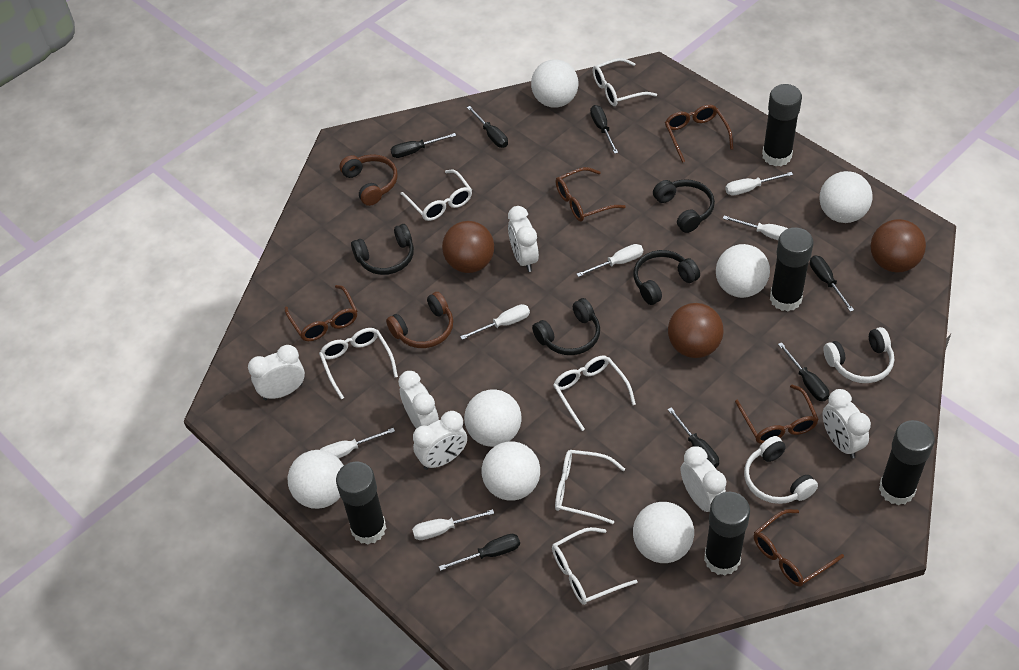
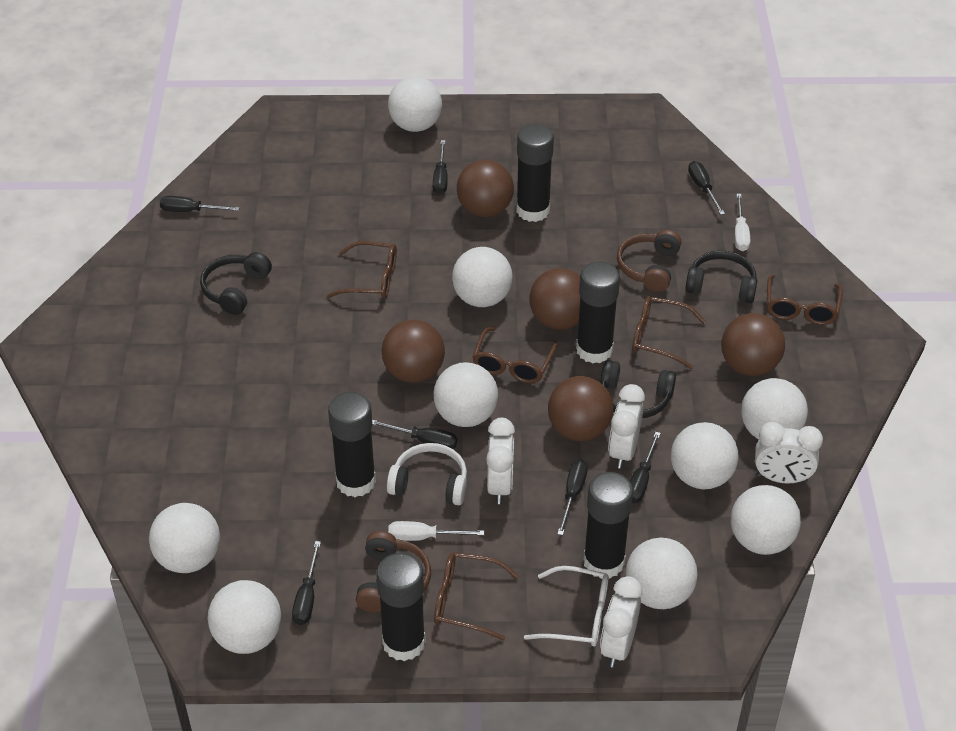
black headphones: [351,224,414,275] [532,298,600,355] [634,250,700,305] [653,179,715,233] = 4 -> [200,252,272,315] [600,360,676,418] [685,250,758,303] = 3
brown ball: [442,221,494,273] [668,303,724,358] [871,219,926,273] = 3 -> [382,320,445,383] [457,160,514,217] [530,268,580,329] [548,376,613,441] [721,313,785,376] = 5
white ball: [288,450,344,509] [464,389,522,447] [482,442,540,501] [531,59,579,108] [633,502,694,563] [716,244,770,298] [820,171,873,223] = 7 -> [149,503,220,573] [208,580,281,654] [388,77,442,132] [434,362,498,427] [452,247,513,307] [626,538,698,609] [671,422,739,489] [731,485,801,555] [741,378,808,439] = 9
white clock: [248,345,305,400] [398,371,439,429] [413,411,467,470] [508,206,539,272] [681,446,726,512] [823,389,871,459] = 6 -> [486,418,515,504] [600,576,642,668] [608,384,645,469] [755,422,823,484] = 4
white glasses: [319,328,398,399] [401,169,472,221] [552,527,638,605] [553,355,636,431] [555,450,625,524] [593,58,657,106] = 6 -> [524,566,609,647] = 1
white headphones: [744,436,818,504] [823,327,894,383] = 2 -> [387,443,467,505] = 1
white screwdriver: [320,428,395,459] [412,509,494,540] [460,304,530,340] [577,244,643,277] [723,216,788,240] [725,172,793,196] = 6 -> [388,521,485,541] [734,194,750,251] = 2

